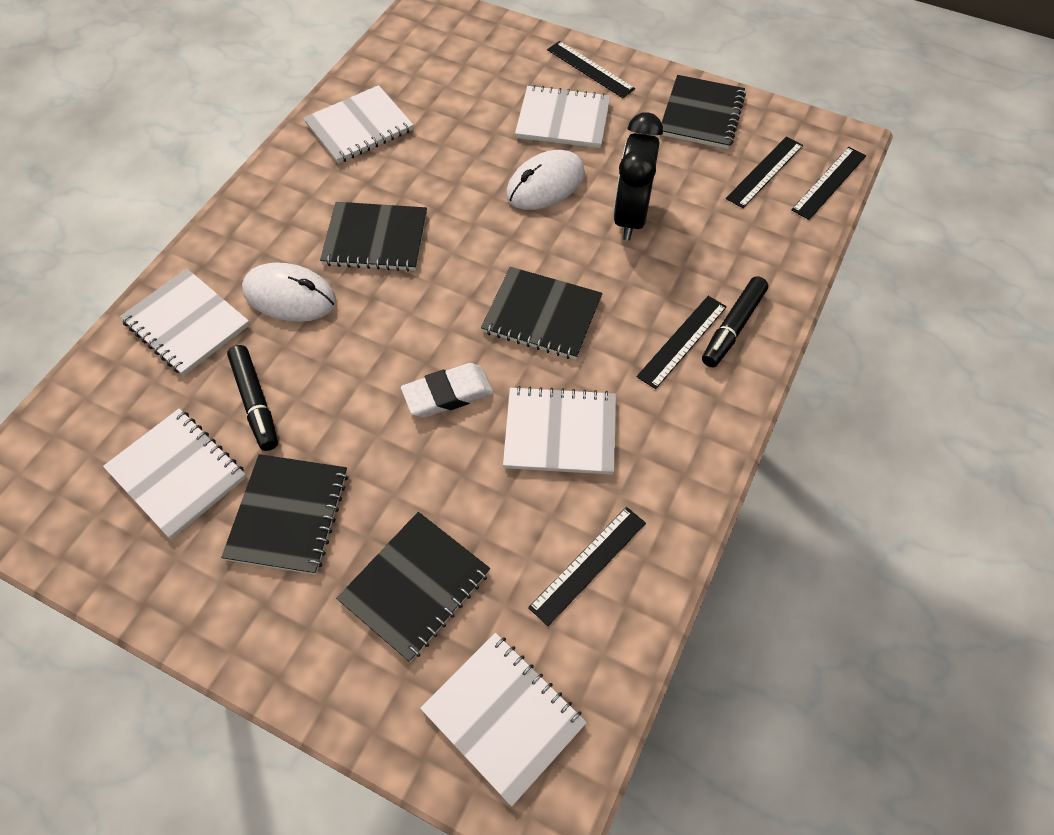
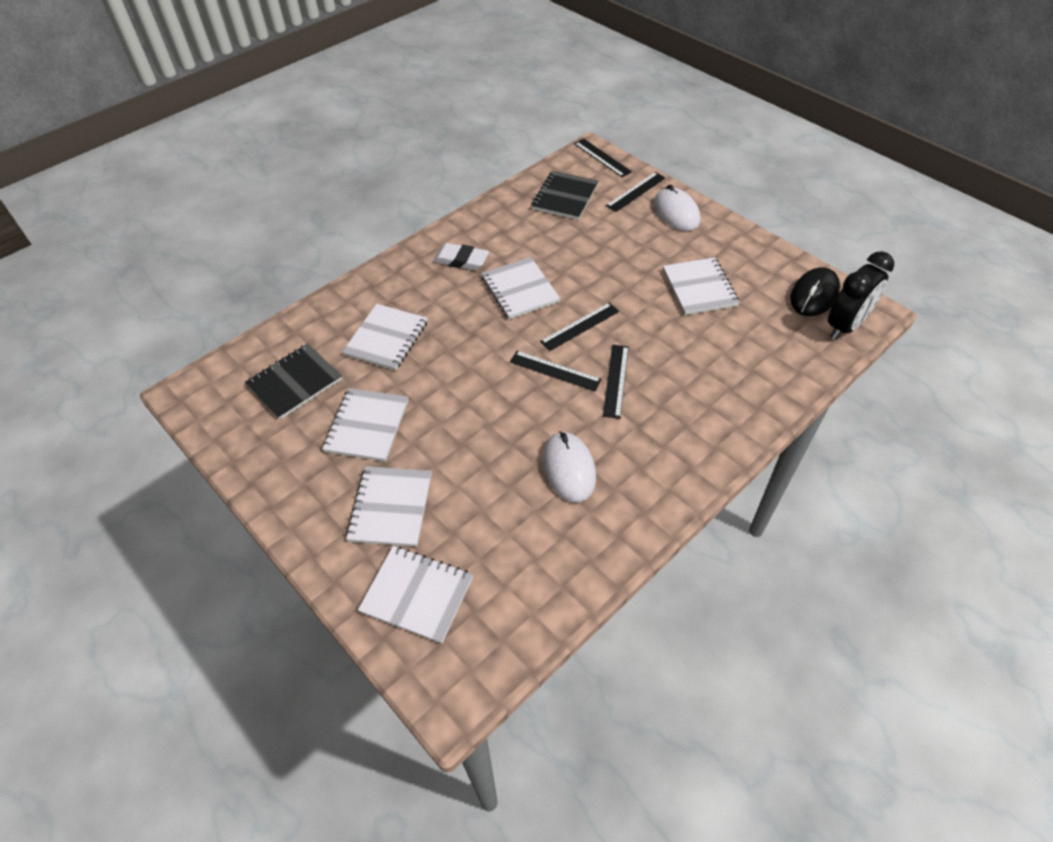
black marker: [227,345,278,451] [702,276,768,367] = 2 -> none = 0
black mouse: none = 0 -> [790,267,840,316] = 1
black notebook: [221,454,348,575] [320,202,427,271] [336,512,490,662] [481,267,603,360] [662,75,746,149] = 5 -> [245,343,342,420] [531,171,599,220] = 2

